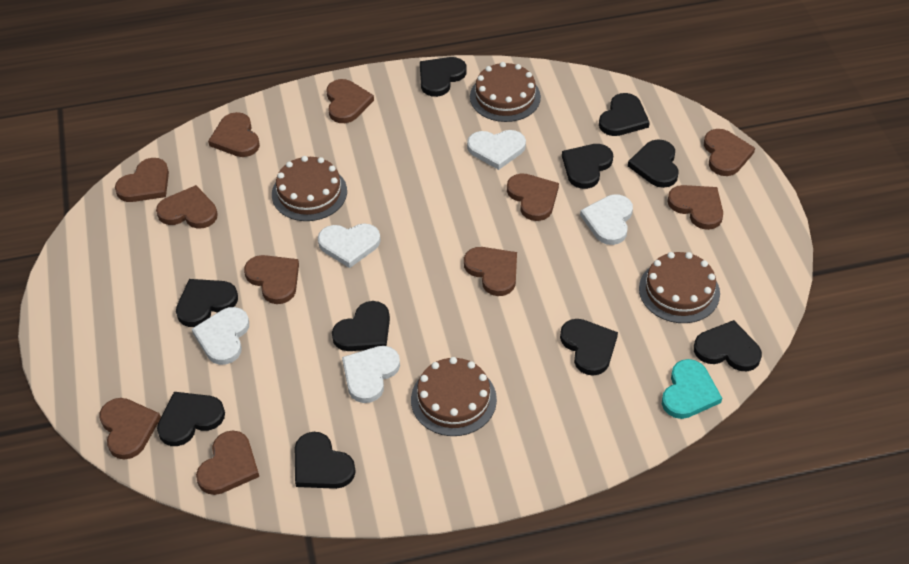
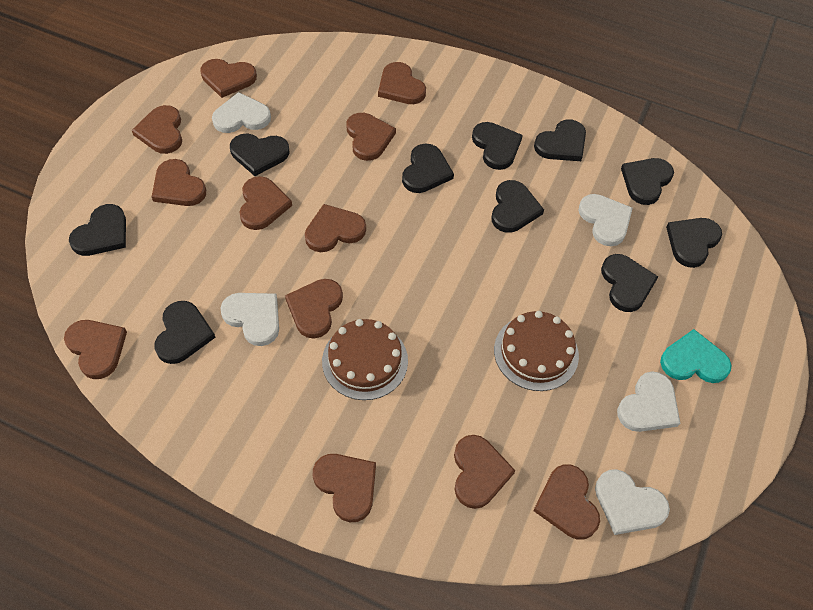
brown cake: [272,156,347,221] [411,357,497,436] [470,62,541,122] [639,252,720,323] = 4 -> [322,319,408,400] [494,311,579,391] = 2
brown heart: [100,398,161,460] [115,158,169,202] [156,185,218,229] [196,431,259,495] [208,112,260,157] [244,255,299,304] [326,79,374,123] [464,247,517,296] [507,173,559,221] [667,185,723,230] [704,129,755,176] = 11 -> [64,320,127,379] [132,105,182,154] [152,159,206,206] [200,59,257,98] [239,176,292,230] [285,279,343,339] [305,204,366,252] [313,454,376,522] [347,113,396,161] [378,62,426,104] [454,435,515,509] [533,464,600,539] = 12

